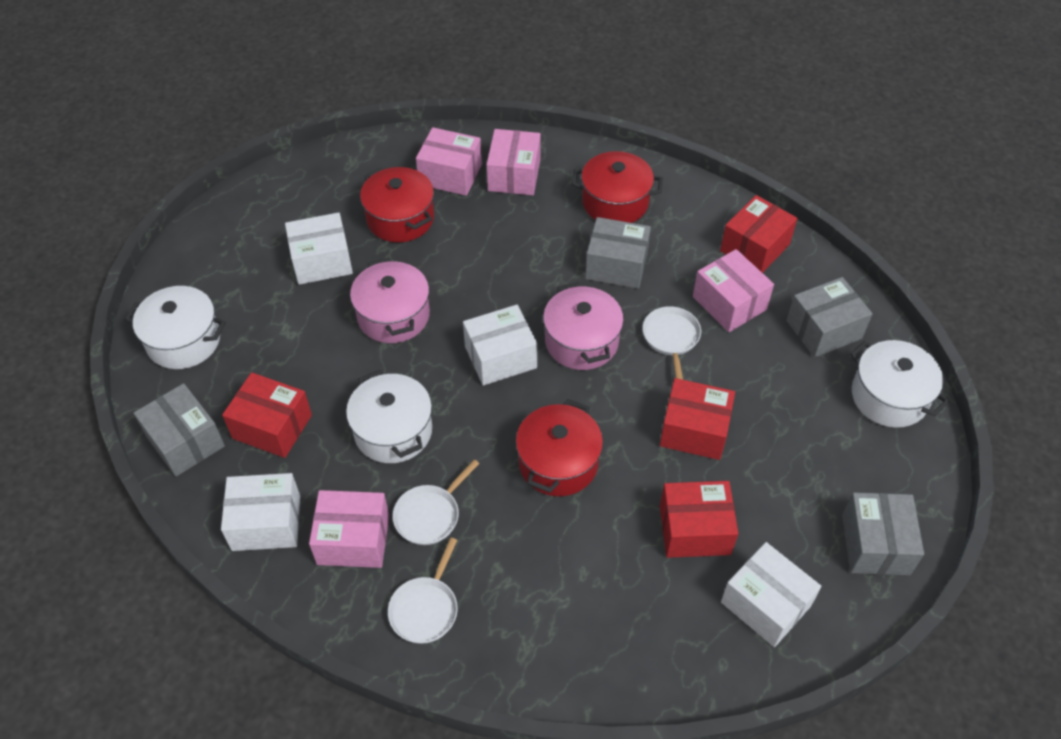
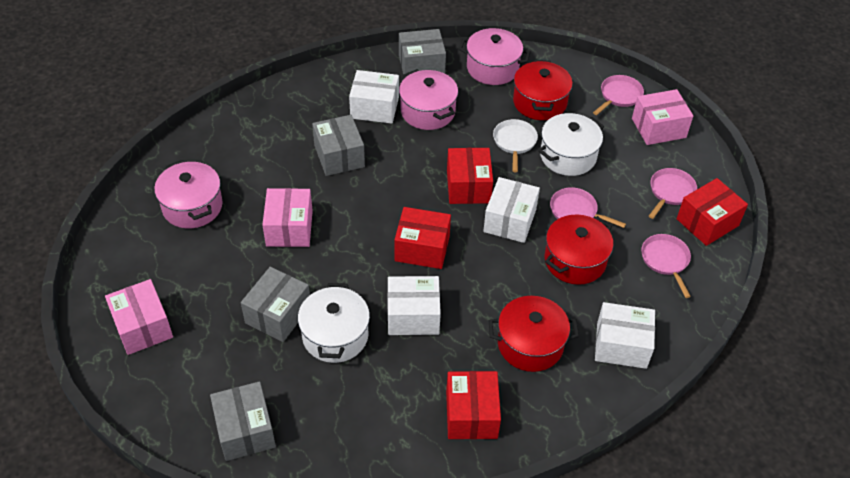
pink box: [309,490,389,568] [416,127,482,196] [487,129,541,195] [693,249,774,332] = 4 -> [105,279,173,355] [262,188,313,247] [632,89,693,145] = 3
pink pan: none = 0 -> [550,187,626,228] [593,75,644,115] [641,234,691,298] [649,168,697,219] = 4
pink pot: [350,258,430,343] [543,282,624,370] = 2 -> [154,160,223,228] [399,69,458,130] [459,28,531,85] = 3
white pan: [388,538,458,644] [393,459,479,545] [643,306,701,380] = 3 -> [493,119,538,172] = 1
white pot: [125,286,226,369] [346,370,432,463] [850,340,949,428] = 3 -> [298,283,370,363] [538,113,604,176] = 2

